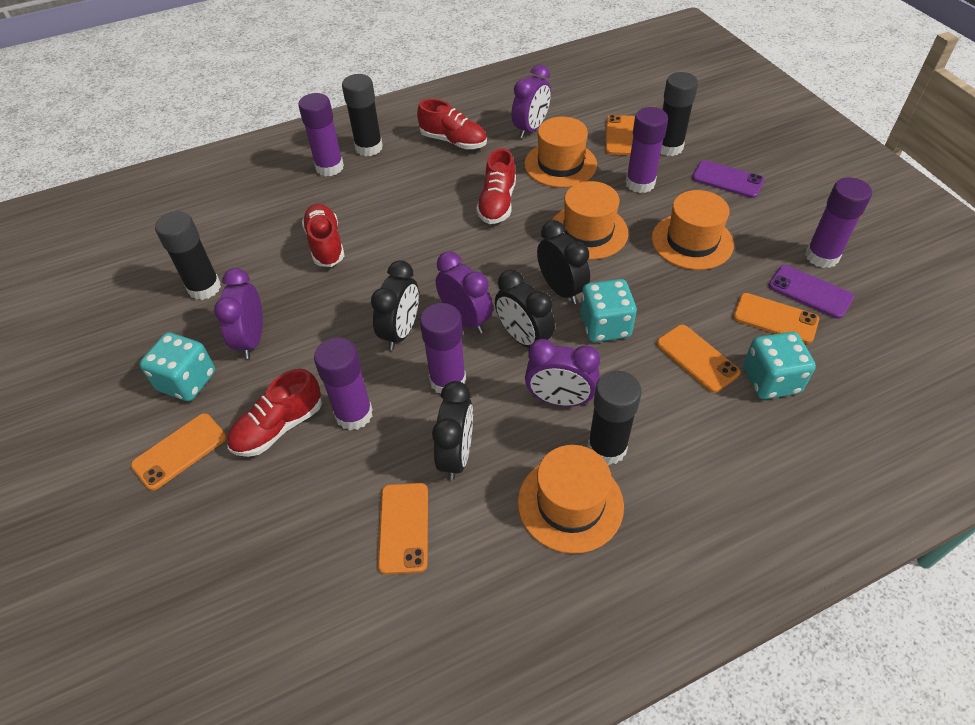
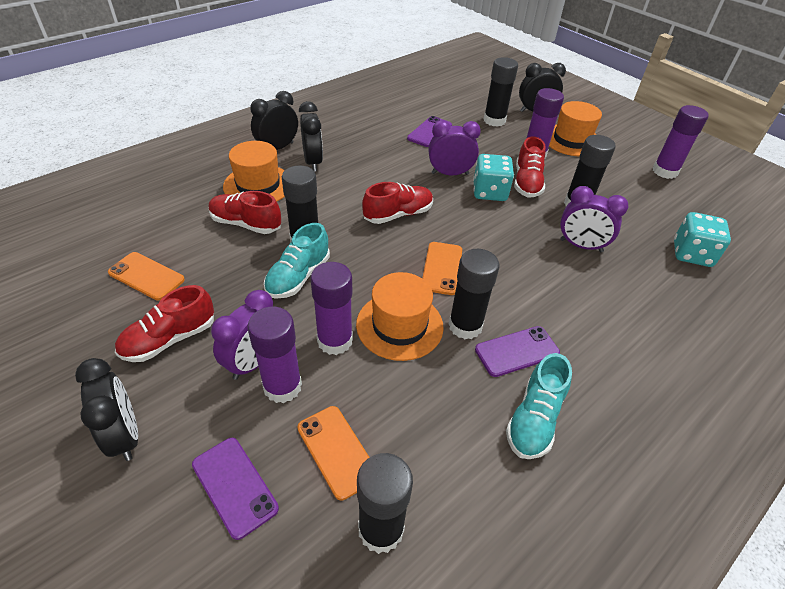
black glue stick: [155,211,221,300] [342,74,383,156] [587,371,642,465] [661,72,698,156] = 4 -> [282,165,318,242] [357,453,413,554] [449,249,499,339] [484,57,518,127] [564,135,616,206] = 5
orange hat: [518,445,624,554] [524,117,597,188] [552,181,628,260] [652,190,734,270] = 4 -> [223,141,285,201] [356,272,444,361] [549,101,602,156] = 3
orange phone: [131,413,226,491] [378,483,428,574] [606,115,635,155] [656,325,741,393] [733,293,819,344] = 5 -> [108,252,185,300] [297,406,370,500] [422,242,462,295] = 3
purple clock: [214,268,263,359] [436,251,493,333] [512,64,551,138] [525,339,600,407] = 4 -> [211,290,273,380] [429,120,481,176] [560,186,628,252] = 3
purple glue stick: [298,93,344,176] [314,338,373,430] [420,303,466,394] [625,107,668,193] [805,178,872,268] = 5 -> [247,307,302,403] [311,262,353,355] [527,88,564,158] [653,105,708,179] = 4
purple phone: [692,160,765,198] [768,265,854,319] = 2 -> [192,438,279,540] [407,116,452,147] [475,326,560,377] = 3
turquoise dice: [139,332,215,401] [580,279,637,342] [743,332,816,399] = 3 -> [473,154,514,201] [674,212,731,267] = 2
turquoise shoe: none = 0 -> [264,223,330,299] [506,353,572,459] = 2

